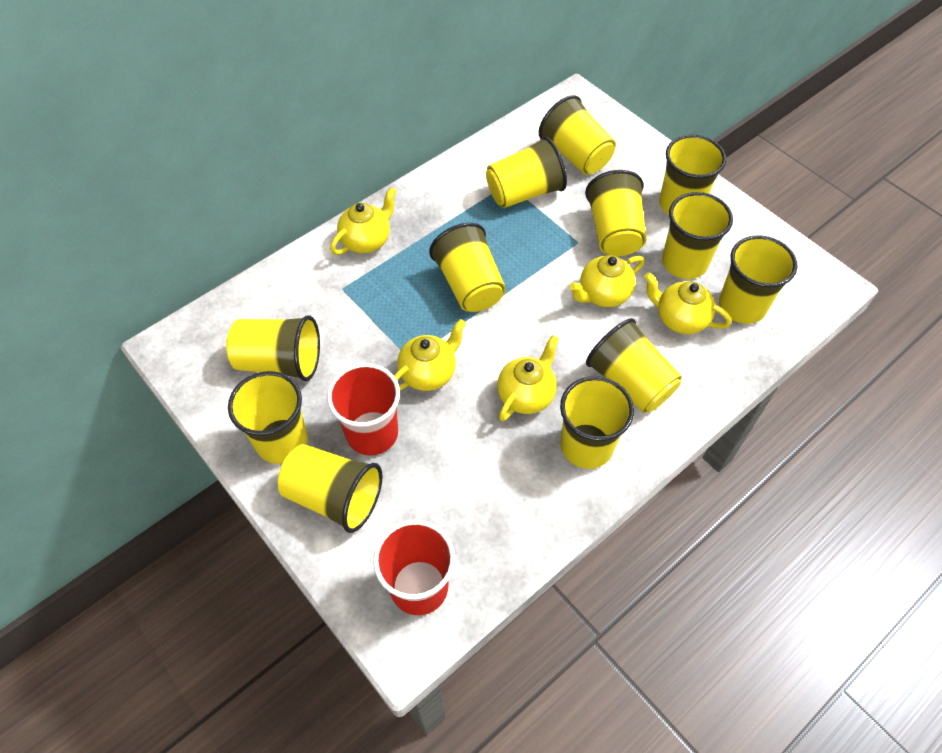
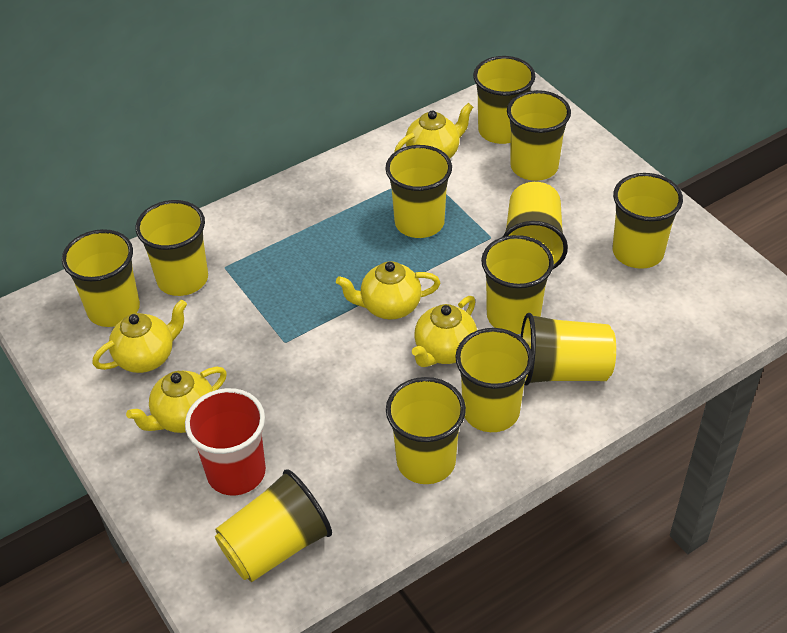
red cup: [327,363,400,456] [373,520,455,615] = 2 -> [185,388,266,496] = 1

